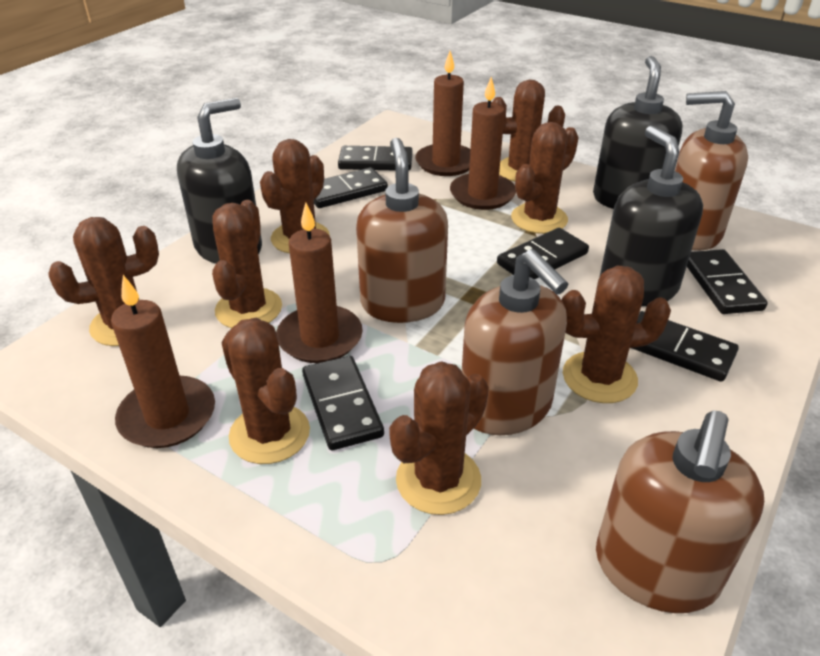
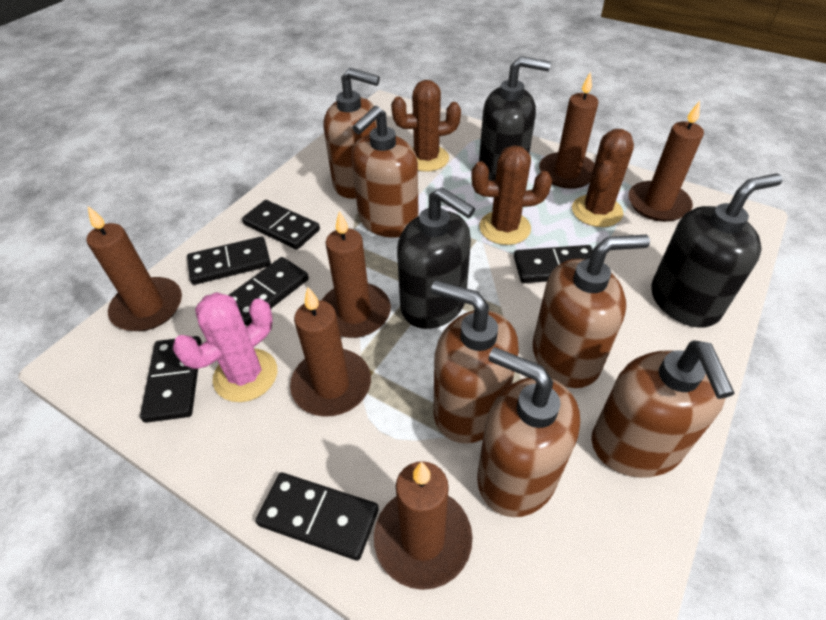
brown cactus: [48,217,159,346] [212,200,282,328] [221,318,310,464] [260,139,330,254] [389,361,489,515] [492,80,565,182] [511,122,579,234] [561,266,671,403] = 8 -> [391,80,461,172] [471,145,552,245] [572,129,634,227] = 3
brown candle: [111,275,215,448] [276,203,363,363] [415,51,470,176] [450,77,516,210] = 4 -> [86,206,182,331] [290,287,371,417] [321,211,391,338] [374,461,473,590] [539,72,598,189] [628,101,704,222] = 6
brown soap dispenser: [356,138,448,323] [462,249,568,435] [596,411,764,613] [675,91,748,250] = 4 -> [323,68,380,199] [351,106,419,238] [431,280,519,444] [477,347,580,517] [532,235,650,388] [591,340,735,478] = 6
pink cactus: none = 0 -> [173,292,277,402] = 1

